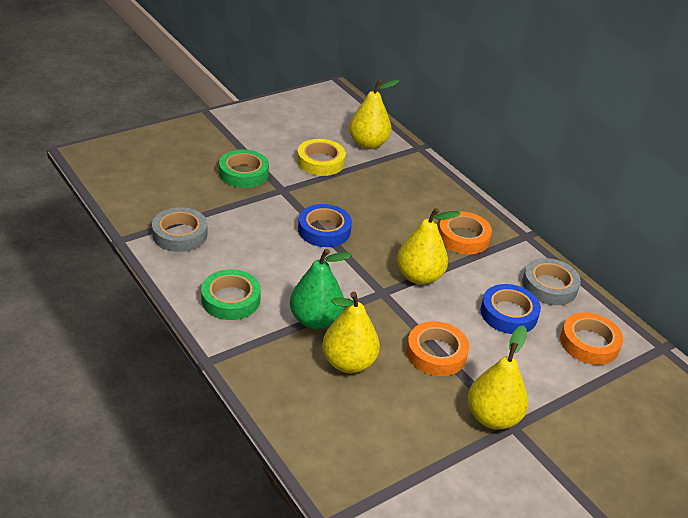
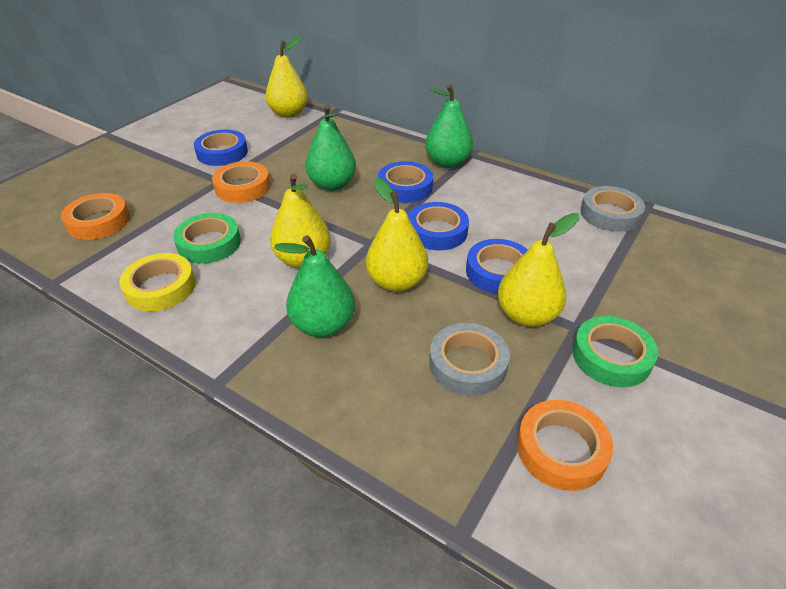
blue tape: [298,204,352,247] [481,284,541,334] = 2 -> [194,130,248,166] [378,161,433,203] [408,202,469,250] [466,239,528,294] = 4
green pear: [290,249,352,329] = 1 -> [274,235,355,337] [305,105,356,191] [425,84,473,168] = 3

